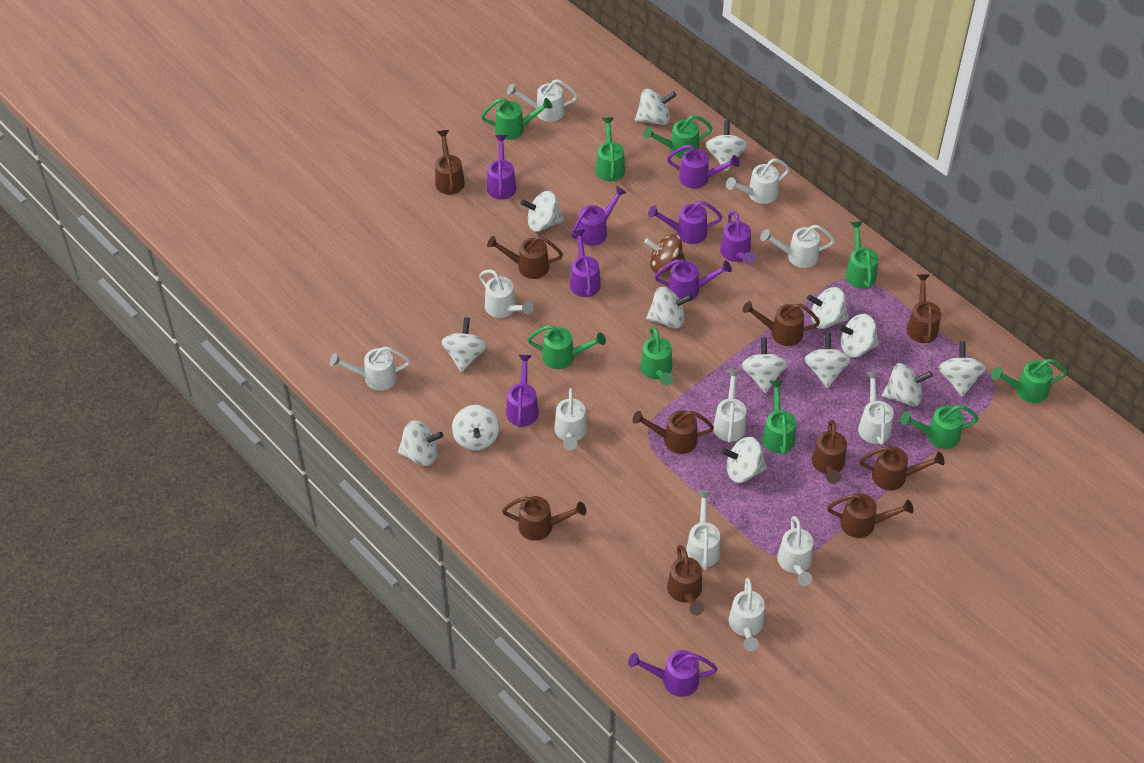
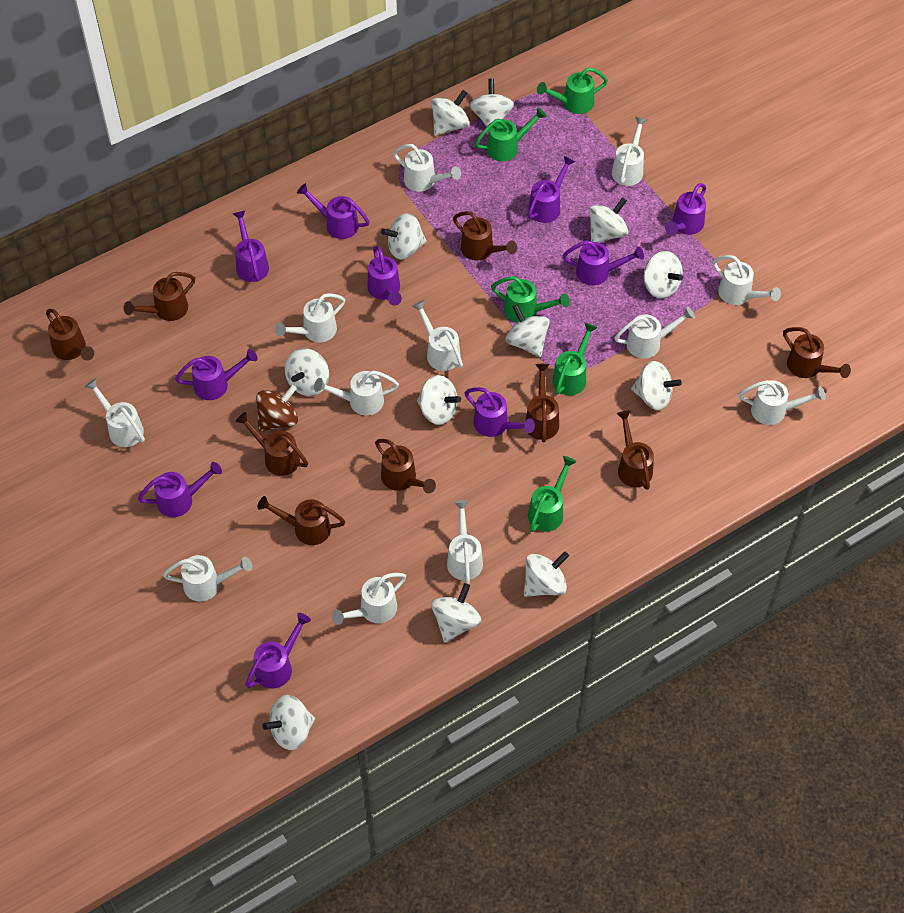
brown watering can: [435,130,465,194] [487,236,563,279] [502,496,586,541] [632,411,714,454] [667,545,704,615] [742,301,820,346] [812,420,847,484] [827,493,914,538] [859,446,945,490] [906,274,941,343] = 10 -> [46,309,94,361] [124,272,195,321] [236,412,308,476] [257,496,345,545] [375,439,436,493] [453,211,517,260] [525,364,559,442] [617,410,654,490] [783,327,851,378] = 9
green watering can: [481,98,552,140] [527,325,606,369] [596,117,625,181] [640,327,673,386] [644,115,712,158] [762,381,796,455] [845,221,878,289] [900,405,979,449] [991,359,1067,403] = 9 -> [475,107,547,161] [491,276,570,323] [528,456,577,532] [537,67,608,114] [552,323,598,395] = 5
purple watering can: [487,135,517,200] [506,355,539,427] [570,230,601,297] [571,186,627,246] [628,650,718,697] [648,201,722,244] [654,259,732,302] [667,145,740,189] [720,211,755,265] = 9 -> [138,462,222,517] [175,349,258,400] [232,210,269,282] [246,613,311,689] [297,183,370,239] [367,246,402,306] [465,387,535,437] [528,156,575,223] [562,240,644,285] [665,183,706,235] = 10
white spinning top: [398,420,443,466] [441,317,487,372] [452,405,500,450] [520,191,564,232] [635,89,676,125] [646,287,693,328] [706,120,748,171] [721,437,767,483] [741,338,788,393] [804,333,851,388] [807,287,849,329] [838,314,879,357] [882,363,933,406] [939,341,986,397] = 14 -> [262,695,315,750] [285,348,329,396] [381,213,427,260] [417,375,461,425] [431,90,469,136] [431,583,481,642] [469,79,514,127] [506,304,550,357] [524,552,569,597] [589,197,628,243] [631,361,682,410] [644,251,683,298] = 12
white watering can: [330,346,410,391] [479,269,534,318] [507,79,578,122] [554,387,587,450] [686,491,720,570] [713,369,746,443] [726,159,790,204] [729,578,765,651] [760,225,835,268] [777,516,813,586] [858,372,894,445] = 11 -> [85,378,145,447] [163,555,252,602] [275,293,345,343] [314,371,399,415] [332,573,406,625] [393,144,461,192] [412,300,463,371] [447,500,483,584] [612,117,647,186] [614,307,695,359] [713,255,781,305] [738,380,826,425] = 12

